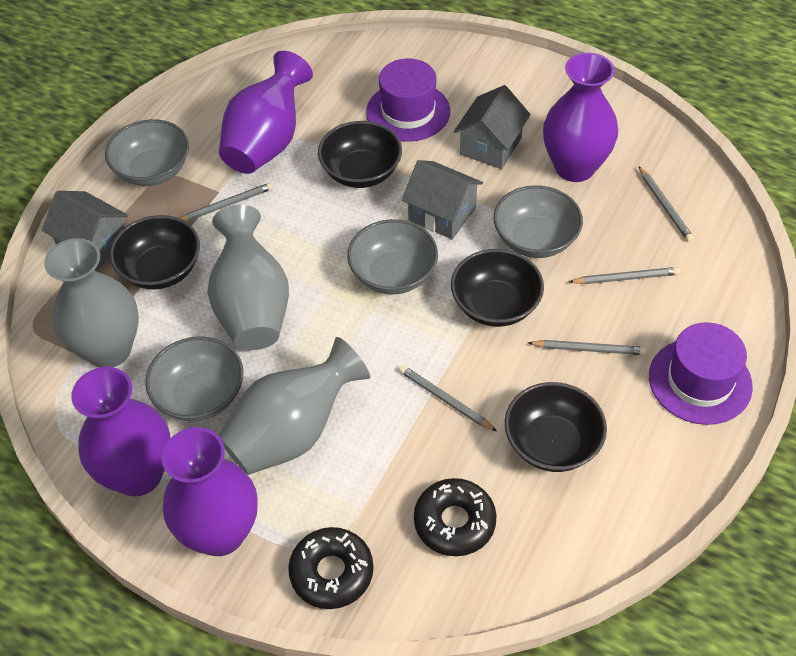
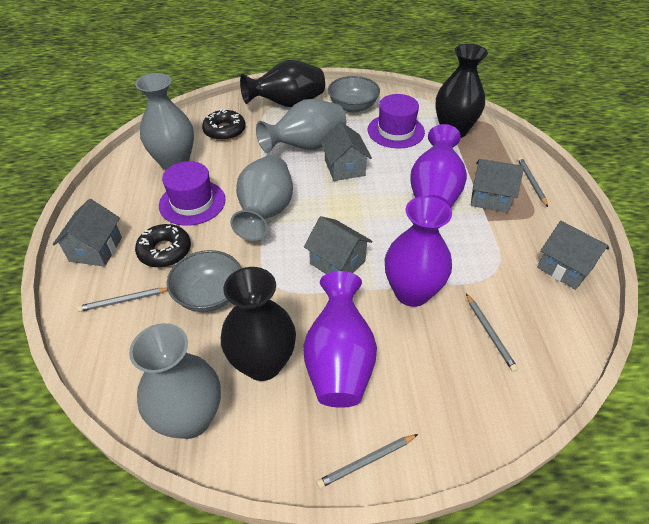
black bowl: [110,215,200,290] [318,121,402,188] [451,249,544,327] [505,382,607,472] = 4 -> none = 0
black vase: none = 0 -> [221,267,296,381] [240,60,325,107] [435,44,488,138] = 3
grey bowl: [105,119,189,186] [145,336,244,421] [347,219,438,295] [494,185,583,258] = 4 -> [167,250,242,312] [328,76,380,113] = 2
grey house: [42,191,128,271] [402,160,483,239] [454,85,531,169] = 3 -> [53,199,122,267] [304,216,372,274] [320,122,372,181] [471,159,524,213] [537,221,609,290] = 5
grey pencil: [179,183,273,221] [399,365,497,431] [528,340,647,355] [569,267,680,284] [639,166,694,242] = 5 -> [77,288,168,312] [316,434,418,488] [466,294,518,372] [518,157,548,207] = 4
grey vase: [44,238,139,367] [207,205,289,350] [218,337,370,475] = 3 -> [129,323,221,439] [135,73,194,170] [230,155,293,241] [256,99,346,153] = 4
purple vase: [71,367,171,497] [162,427,258,556] [219,51,313,174] [543,53,618,182] = 4 -> [303,271,377,408] [385,196,452,307] [411,124,467,208] = 3

